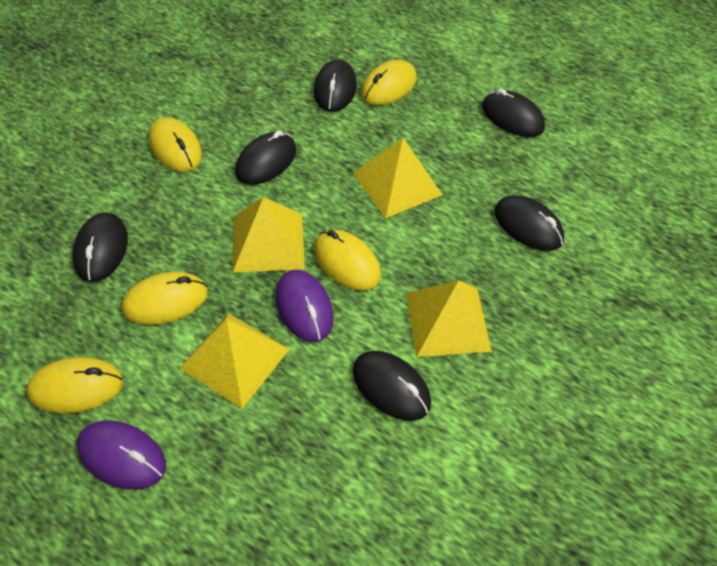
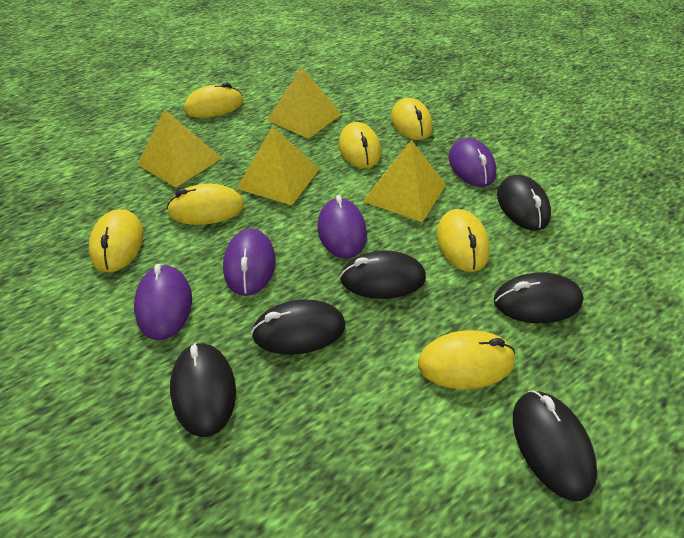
purple mouse: [77,420,166,490] [275,270,334,342] = 2 -> [134,264,192,340] [223,228,276,296] [317,195,367,259] [449,138,497,187] = 4
yellow mouse: [26,357,123,413] [122,272,208,325] [149,117,202,172] [314,230,381,290] [361,60,417,105] = 5 -> [89,209,144,272] [167,184,244,225] [184,83,243,118] [339,122,381,168] [391,98,433,140] [418,330,515,389] [437,209,490,272] = 7

